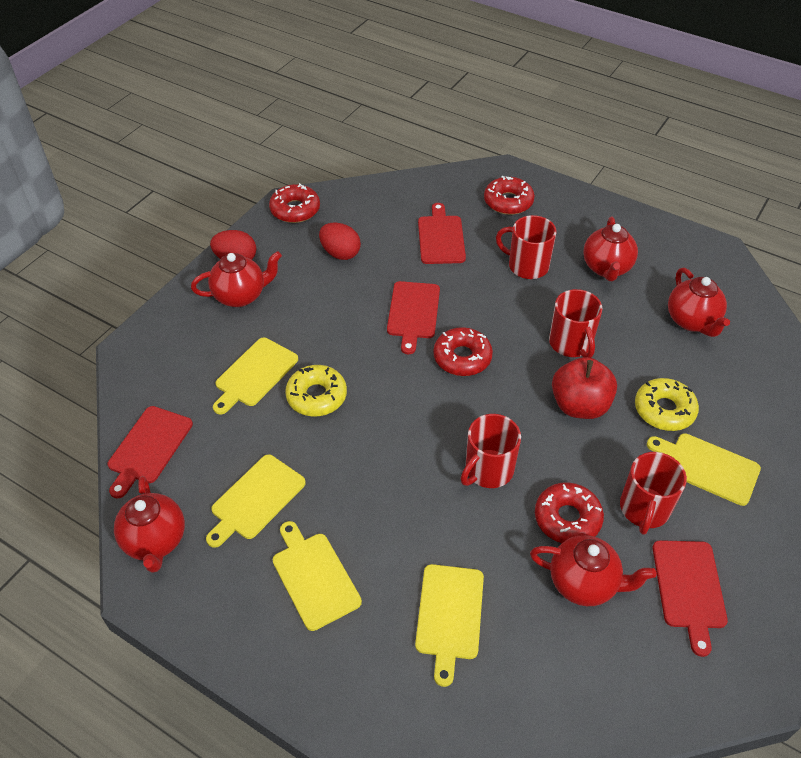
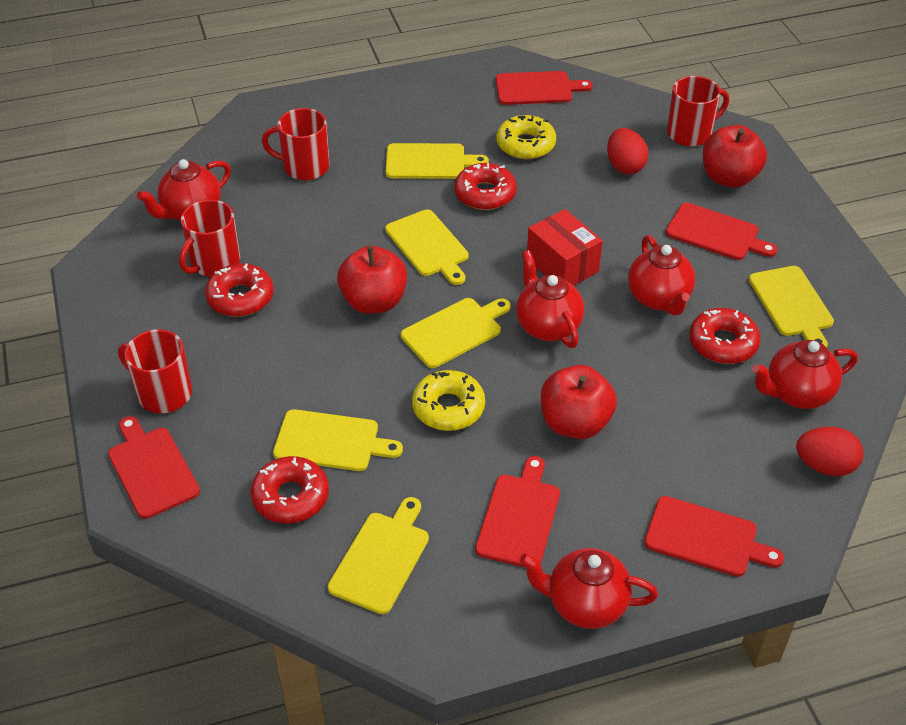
red apple: [552,357,617,419] = 1 -> [337,246,407,314] [541,365,617,439] [703,125,767,188] = 3
red box: none = 0 -> [527,209,603,286] = 1
red cutting board: [108,406,193,499] [387,281,440,354] [418,203,466,264] [652,540,728,657] = 4 -> [108,416,200,519] [475,456,560,568] [495,71,593,105] [644,496,784,577] [665,203,777,260] = 5
yellow cutting board: [206,455,306,548] [213,338,298,414] [273,521,362,631] [415,564,484,687] [647,433,761,506] = 5 -> [273,409,403,471] [328,497,429,614] [385,209,469,285] [386,143,489,179] [401,298,511,368] [749,266,834,348] = 6

